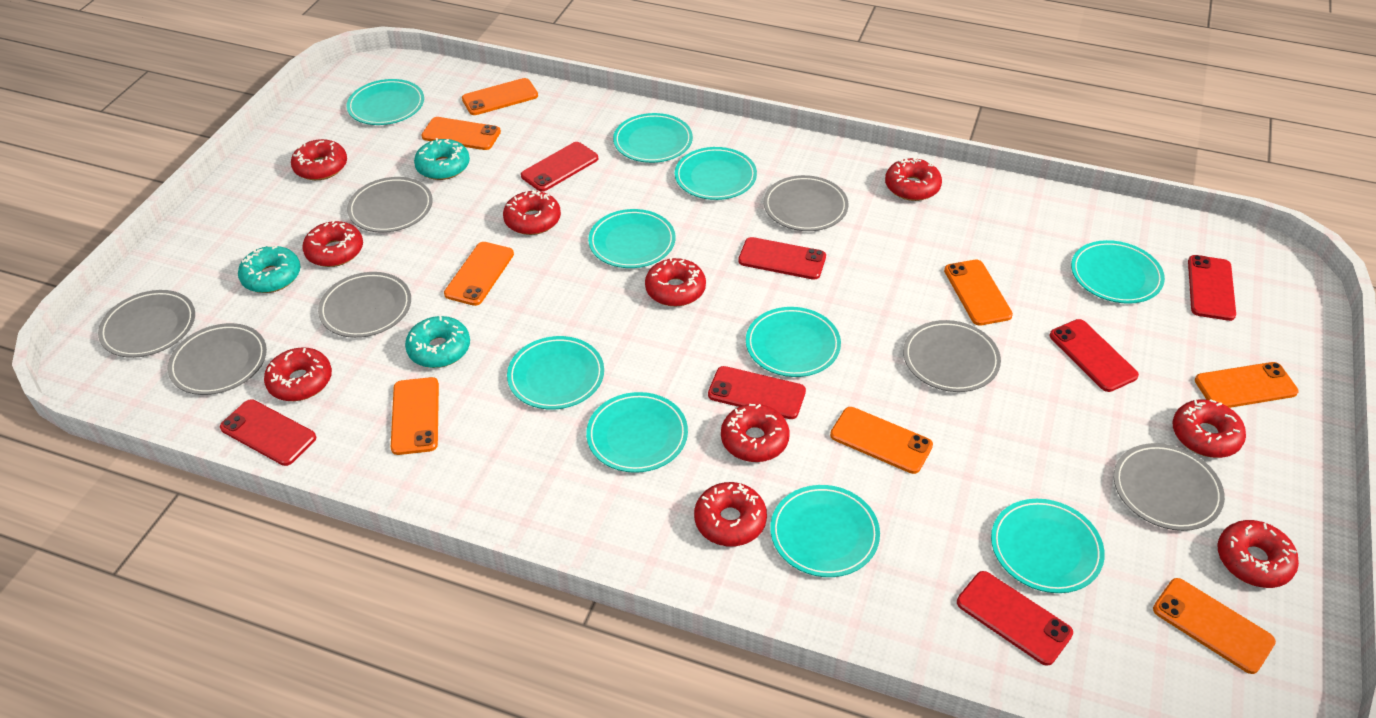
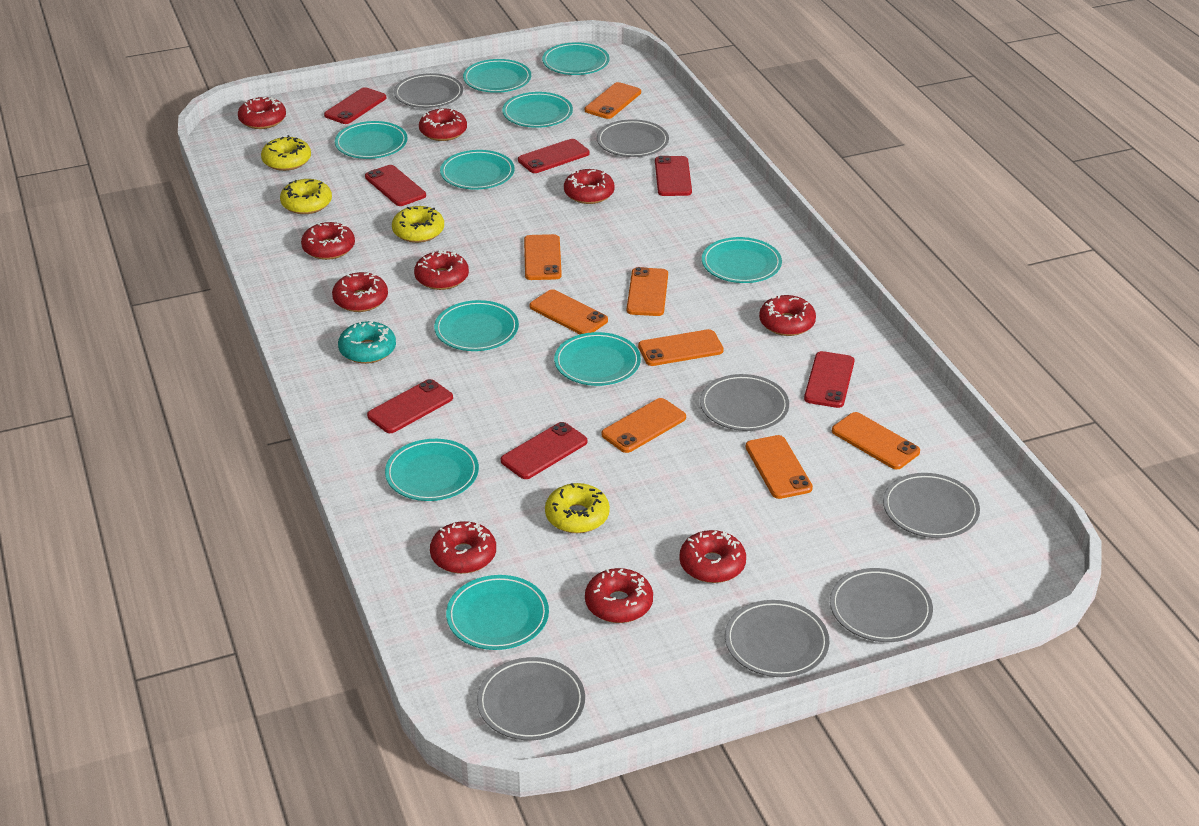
turquoise donut: [238,245,301,293] [405,316,470,368] [414,138,470,180] = 3 -> [338,321,396,364] = 1
yellow donut: none = 0 -> [261,135,311,171] [280,179,332,214] [392,206,444,243] [545,483,610,533] = 4

